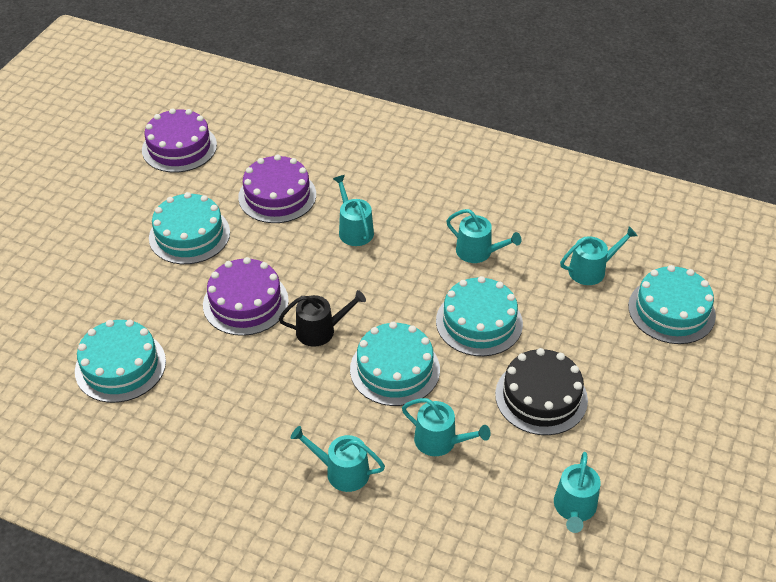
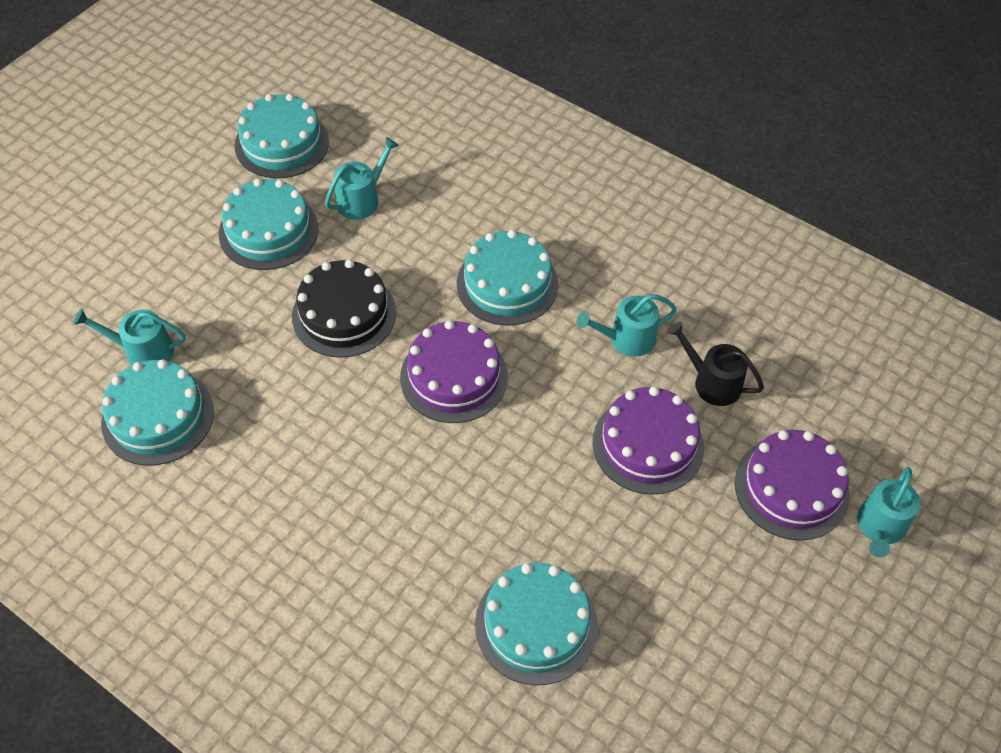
turquoise watering can: [291,426,385,492] [333,175,374,246] [402,398,491,456] [446,209,522,263] [554,452,600,533] [560,226,638,285] = 6 -> [74,309,185,366] [325,137,399,220] [577,294,677,357] [857,467,920,558] = 4

